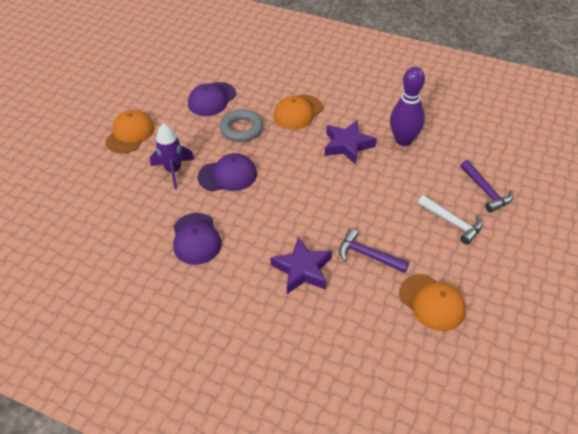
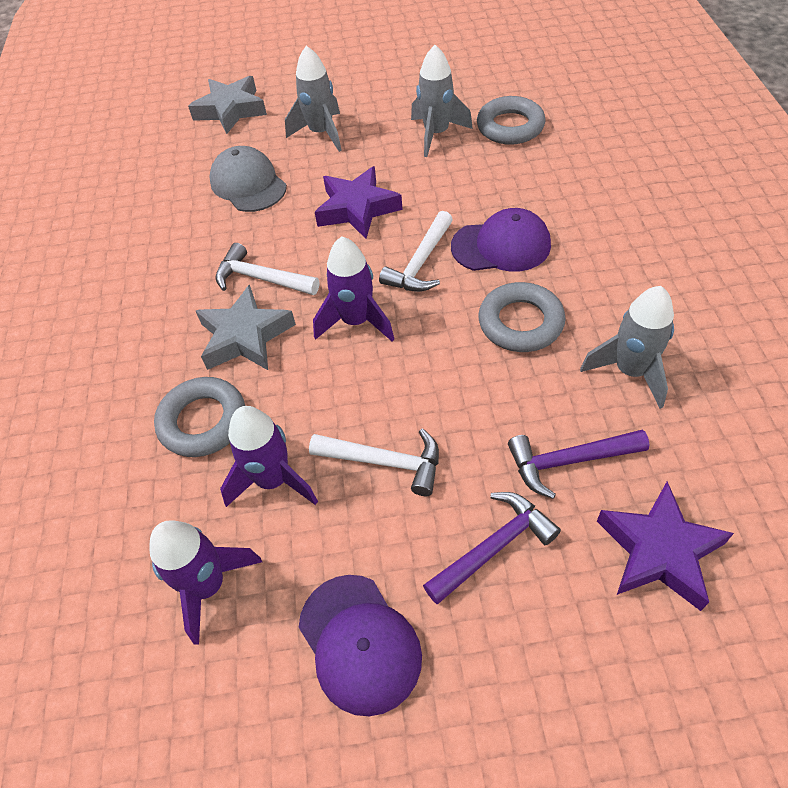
grey cap: none = 0 -> [209,146,287,212] = 1
grey ring: [220,109,263,142] = 1 -> [154,377,245,457] [477,96,545,145] [478,282,566,352] = 3
grey rocket: none = 0 -> [285,46,342,152] [411,45,473,157] [580,286,674,409] = 3
grey star: none = 0 -> [188,76,267,134] [196,284,296,370] = 2
orange cap: [105,110,154,153] [273,95,323,130] [399,274,466,331] = 3 -> none = 0
purple bowling pin: [390,67,425,146] = 1 -> none = 0
purple cap: [173,213,222,265] [188,82,236,116] [198,153,257,191] = 3 -> [299,575,422,716] [451,208,551,272] = 2
purple rocket: [150,124,195,189] = 1 -> [150,520,262,645] [220,406,318,507] [313,236,394,341] = 3
white hammer: [418,195,483,245] = 1 -> [215,243,319,295] [309,428,439,496] [379,211,453,292] = 3

